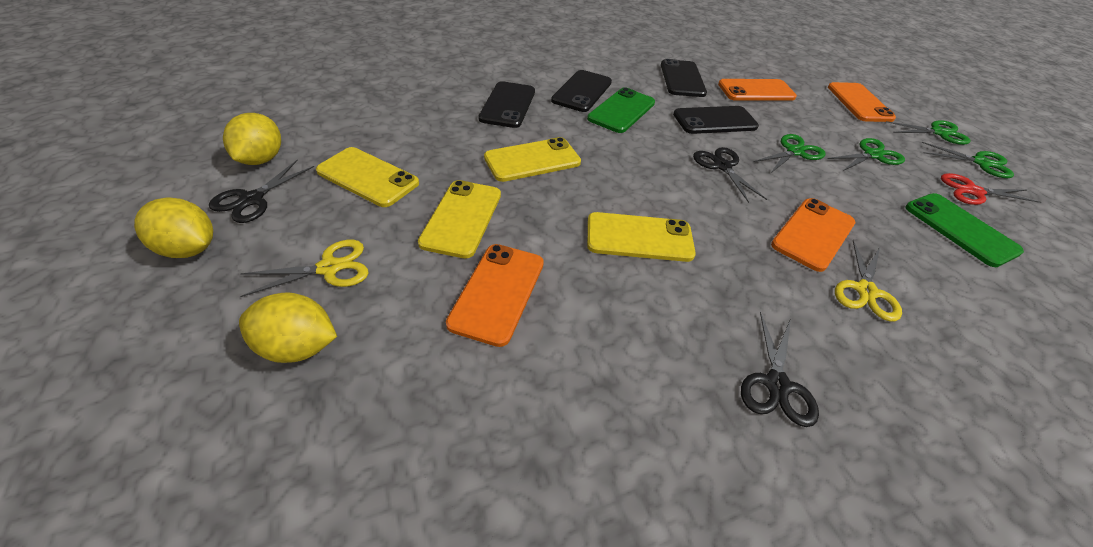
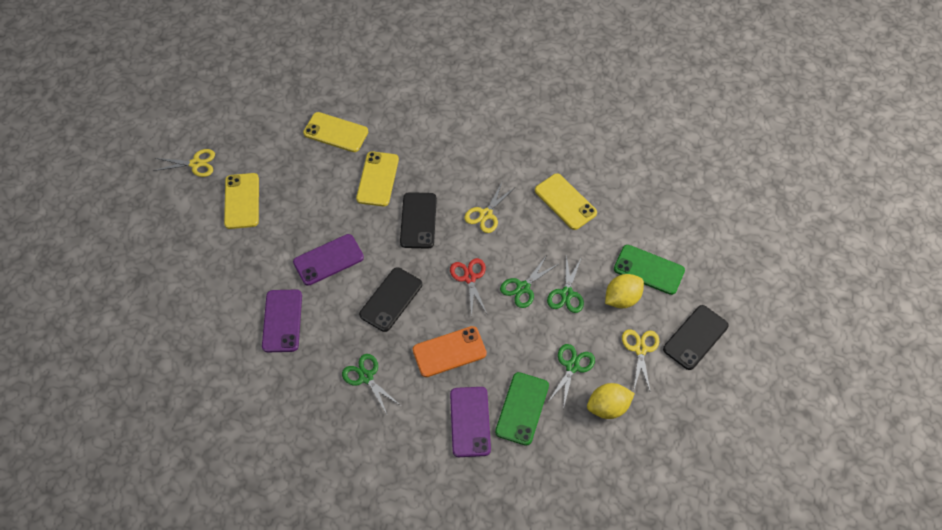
black phone: [478,81,535,128] [551,70,612,112] [661,59,707,97] [673,106,759,134] = 4 -> [359,267,422,332] [400,192,437,249] [663,305,729,370] = 3
black scissors: [209,160,314,223] [693,147,768,203] [741,311,819,427] = 3 -> none = 0
orange phone: [446,244,544,347] [718,79,797,101] [771,198,855,272] [828,82,896,122] = 4 -> [413,326,487,377] = 1
purple phone: none = 0 -> [262,289,302,352] [293,234,364,286] [450,387,491,457] = 3
yellow lemon: [134,198,213,258] [223,113,281,165] [239,292,337,363] = 3 -> [587,383,635,419] [605,274,644,308] = 2
yellow scissors: [240,240,368,297] [835,240,902,322] = 2 -> [153,149,215,177] [464,183,514,233] [622,329,659,393] = 3

